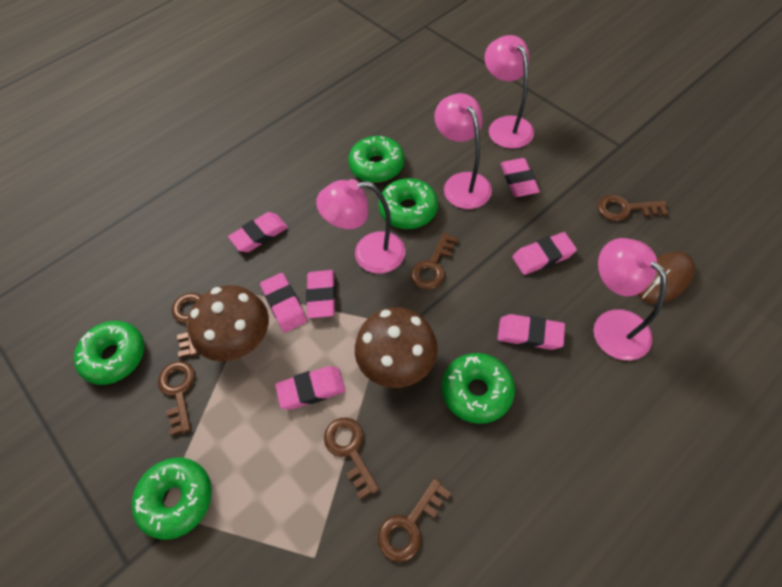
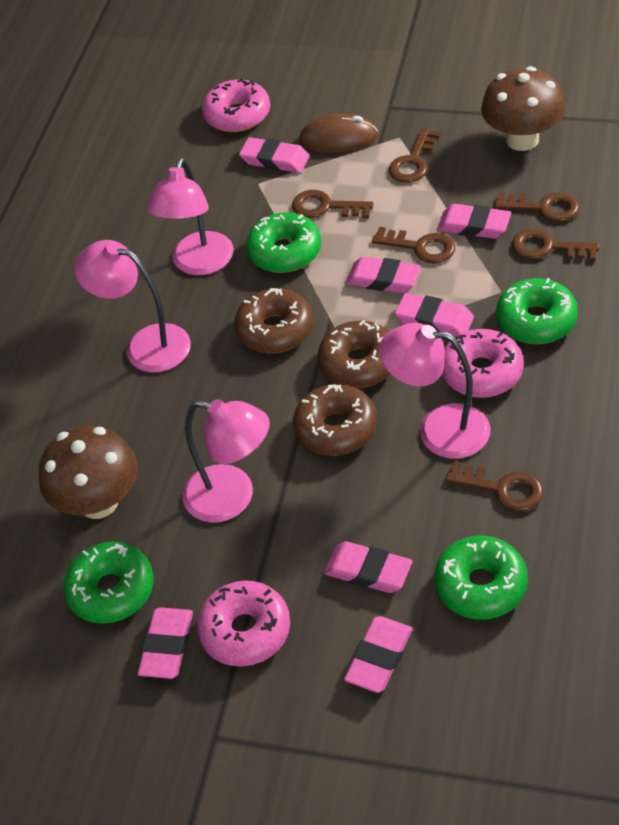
brown donut: none = 0 -> [234,288,313,353] [293,384,377,456] [317,320,390,388] = 3
green donut: [74,321,144,385] [132,458,212,540] [348,136,405,183] [379,178,438,229] [442,353,515,424] = 5 -> [63,542,154,624] [246,212,321,273] [434,536,528,619] [496,278,578,344] = 4
pink donut: none = 0 -> [197,581,290,667] [202,78,270,132] [442,329,524,398] = 3

